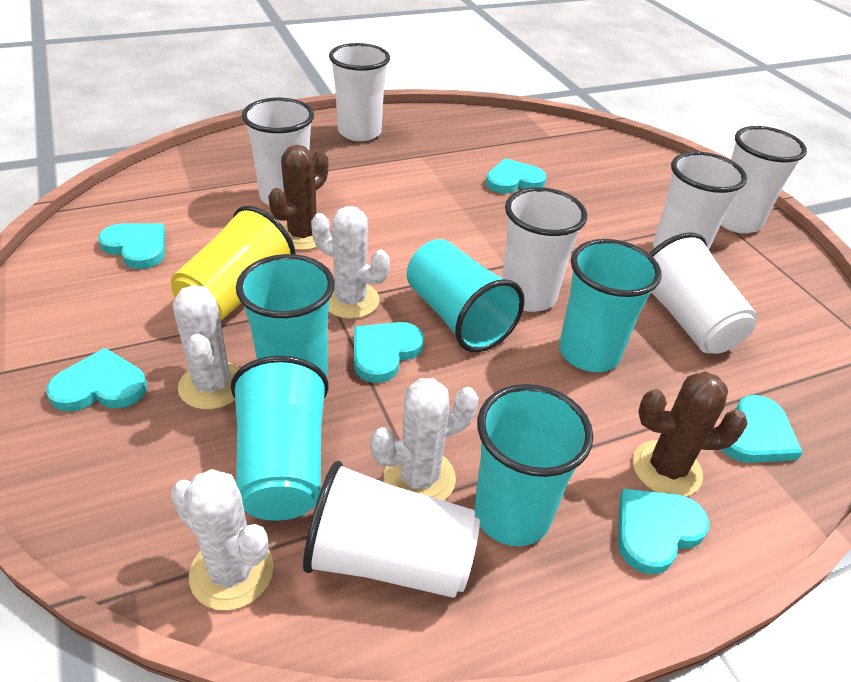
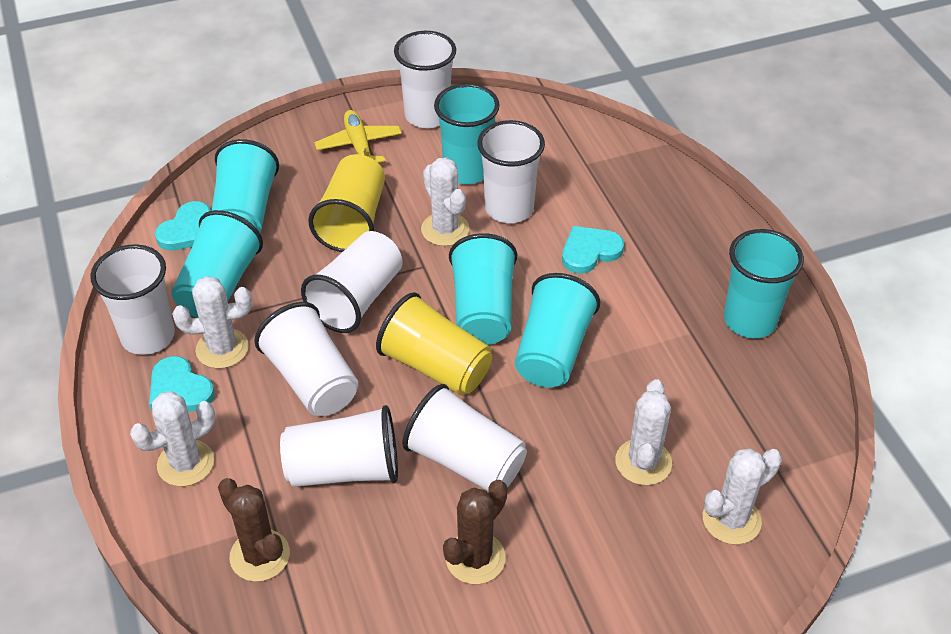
turquoise cup: [231,356,329,521] [236,254,335,377] [407,239,525,352] [474,384,593,546] [559,239,662,372] = 5 -> [171,210,263,318] [212,139,279,233] [434,83,500,184] [449,233,517,345] [515,273,600,388] [724,229,804,338] = 6
turquoise heart: [46,348,147,412] [98,223,165,269] [354,322,424,383] [486,158,547,193] [618,488,710,574] [721,395,803,463] = 6 -> [149,356,215,412] [155,201,211,250] [562,226,624,274] = 3
white cactus: [171,469,274,610] [173,285,240,410] [311,206,390,319] [370,378,479,501] = 4 -> [130,391,215,486] [173,276,252,369] [421,157,469,246] [615,379,672,485] [703,448,782,545] = 5
yellow cup: [171,206,296,321] = 1 -> [308,154,385,252] [376,292,492,395] = 2
yellow plane: none = 0 -> [314,110,402,163] = 1

